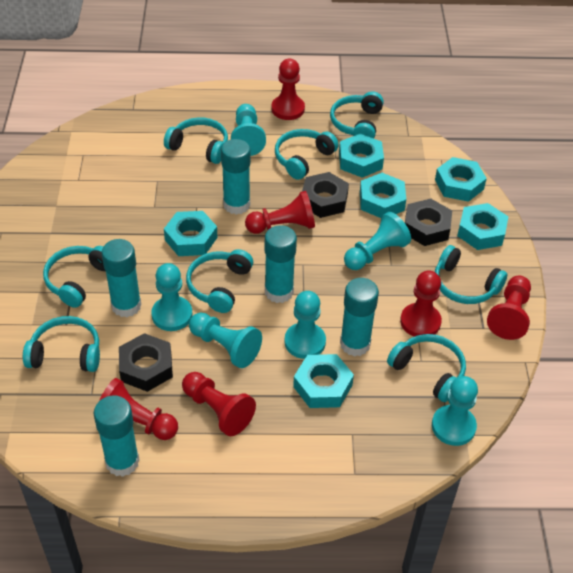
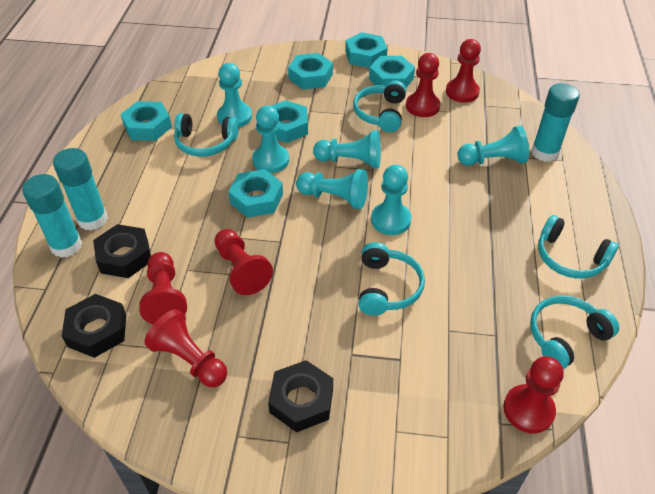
turquoise glue stick: [94,396,139,477] [102,239,142,317] [221,139,251,215] [265,225,297,303] [340,278,379,357] = 5 -> [22,174,82,258] [53,148,108,230] [531,83,580,162] = 3
turquoise headphones: [23,316,100,372] [43,246,105,308] [164,117,228,164] [186,249,253,313] [275,129,339,180] [330,91,384,138] [387,334,466,402] [435,245,507,304] = 8 -> [174,113,239,157] [353,80,406,132] [359,242,425,315] [530,296,619,369] [538,215,619,279] = 5

